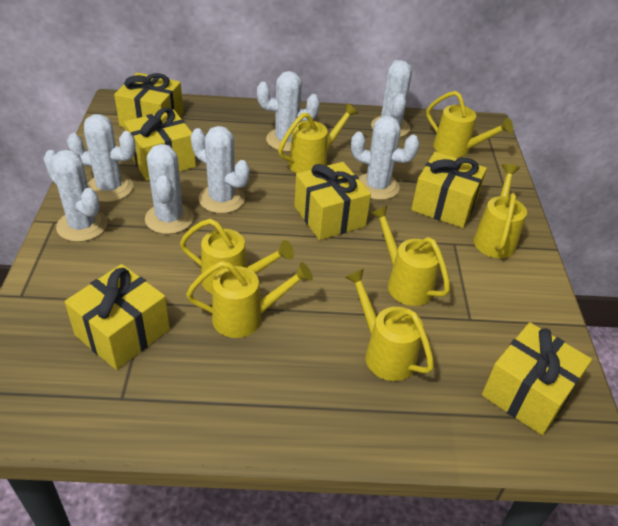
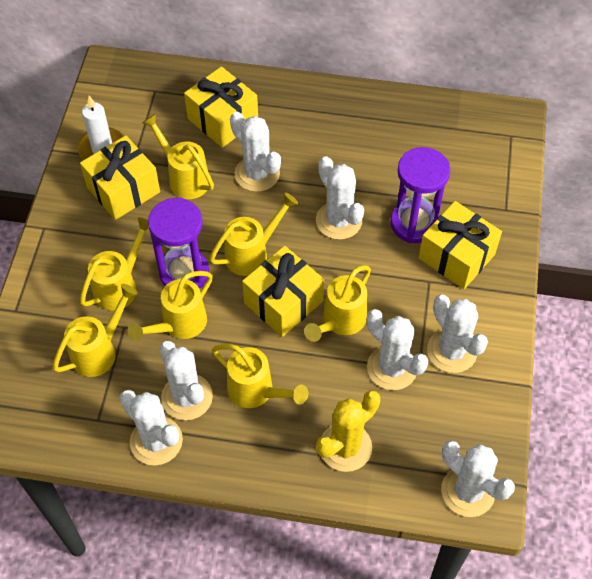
purple hourglass: none = 0 -> [148,197,209,289] [390,147,450,243] = 2
white candle: none = 0 -> [78,96,124,160] = 1
yellow cactus: none = 0 -> [316,390,381,472] = 1
yellow gift: [64,264,170,370] [114,72,183,128] [124,107,196,181] [294,162,371,240] [411,152,487,228] [482,322,592,435] = 6 -> [80,135,160,220] [184,66,258,148] [242,246,324,337] [418,201,502,289] = 4

